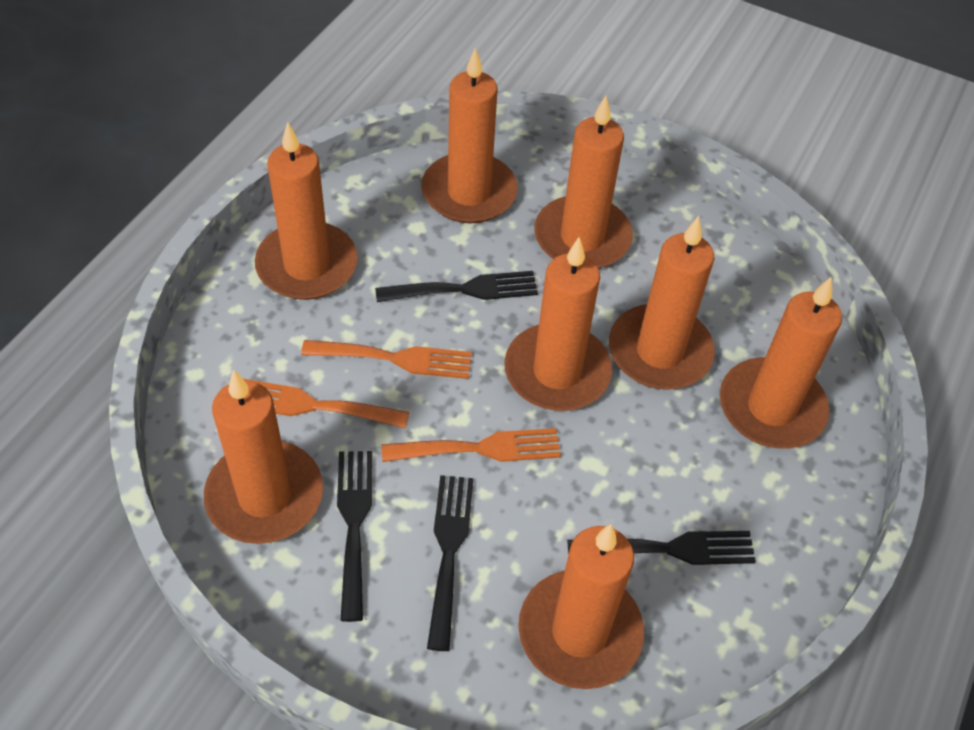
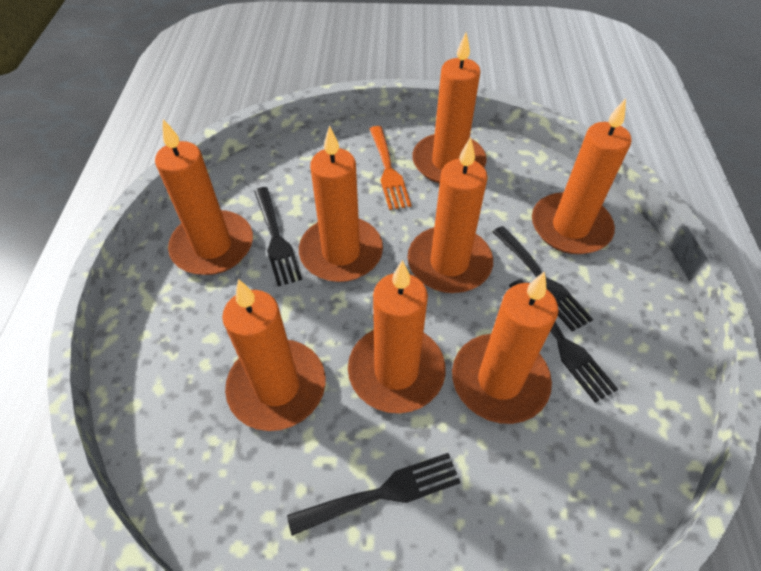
orange fork: [243,379,409,428] [301,340,472,379] [381,428,561,462] = 3 -> [370,126,411,210] = 1

